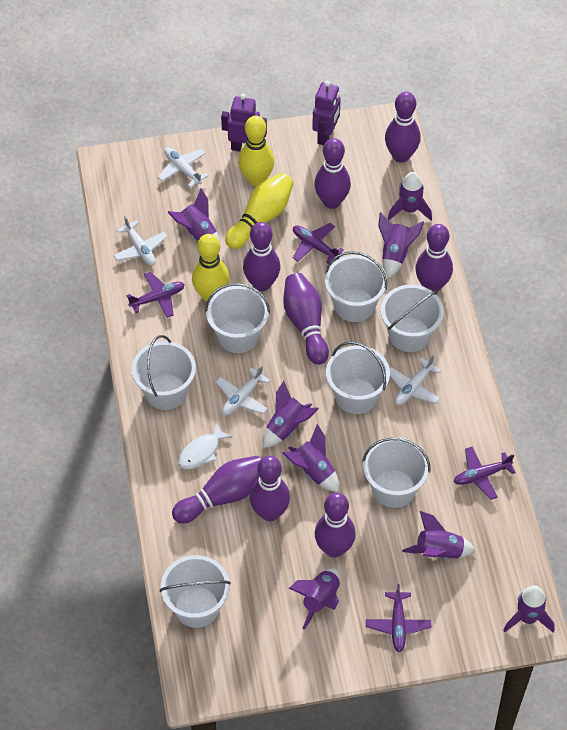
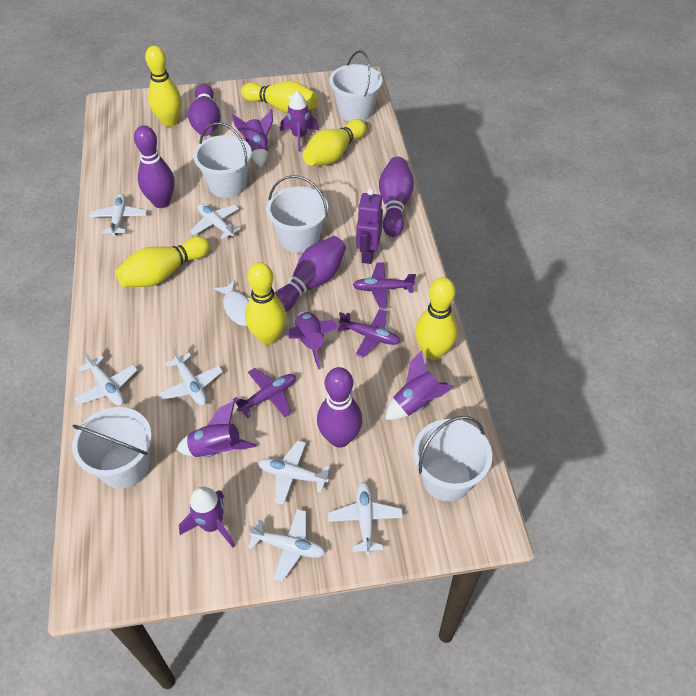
purple bowling pin: [172,455,261,524] [243,222,280,291] [249,456,290,521] [283,273,329,365] [314,138,351,209] [315,493,356,558] [385,92,421,163] [415,224,453,291] = 8 -> [134,125,175,208] [188,84,221,136] [275,236,346,312] [317,367,362,448] [379,157,414,237] = 5
purple plane: [126,272,185,318] [293,223,344,264] [366,584,431,652] [454,447,515,500] = 4 -> [233,368,296,418] [337,309,400,358] [353,263,416,309] = 3
purple robot: [221,94,267,151] [312,81,341,145] = 2 -> [356,189,383,264] = 1
purple rocket: [167,188,220,251] [263,381,319,448] [282,424,339,492] [289,568,340,630] [378,212,424,279] [388,172,432,221] [402,511,475,559] [503,585,554,632] = 8 -> [176,401,257,457] [179,486,235,547] [232,109,273,168] [280,91,319,151] [288,311,340,370] [385,350,454,420] = 6
white bucket: [132,335,196,410] [159,555,231,628] [205,283,270,353] [325,251,387,322] [326,341,390,414] [362,437,430,508] [381,285,444,352] = 7 -> [72,407,152,489] [193,122,252,198] [266,175,328,253] [330,50,382,121] [413,416,492,501] = 5
white plane: [113,216,167,266] [158,147,208,187] [216,365,270,415] [390,355,441,405] = 4 -> [74,351,138,406] [90,194,147,236] [158,347,223,406] [190,204,241,239] [248,509,325,582] [258,440,330,505] [328,482,403,555] = 7
yellow bowling pin: [192,234,229,302] [225,173,294,249] [238,116,274,186] = 3 -> [116,236,210,287] [145,46,181,127] [241,81,317,113] [245,262,287,345] [303,119,366,166] [415,277,457,360] = 6

